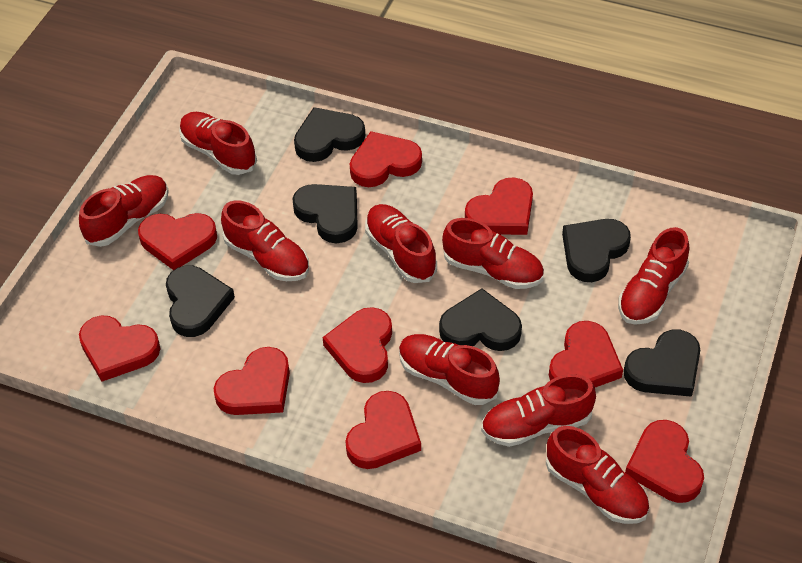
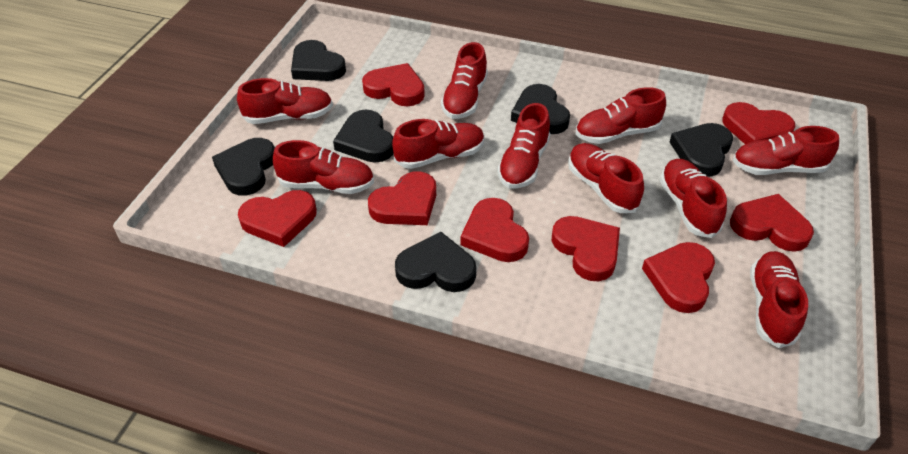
red heart: [79,316,160,382] [138,213,217,270] [213,347,290,415] [322,307,392,383] [345,391,421,469] [350,131,422,187] [465,177,533,235] [549,321,623,387] [625,420,704,503] = 9 -> [238,190,317,247] [362,63,425,106] [368,171,436,225] [460,198,529,262] [552,216,620,281] [642,242,715,313] [722,102,795,144] [730,194,814,252] = 8
red shoe: [79,175,169,247] [179,112,257,175] [221,200,309,281] [365,204,437,283] [399,334,500,405] [442,218,544,289] [481,374,596,447] [546,426,649,524] [618,227,689,325] = 9 -> [237,78,333,124] [273,140,374,194] [392,119,485,169] [441,42,488,119] [497,103,550,189] [568,143,644,213] [575,87,666,144] [660,159,727,238] [733,126,839,175] [750,251,808,348] = 10

